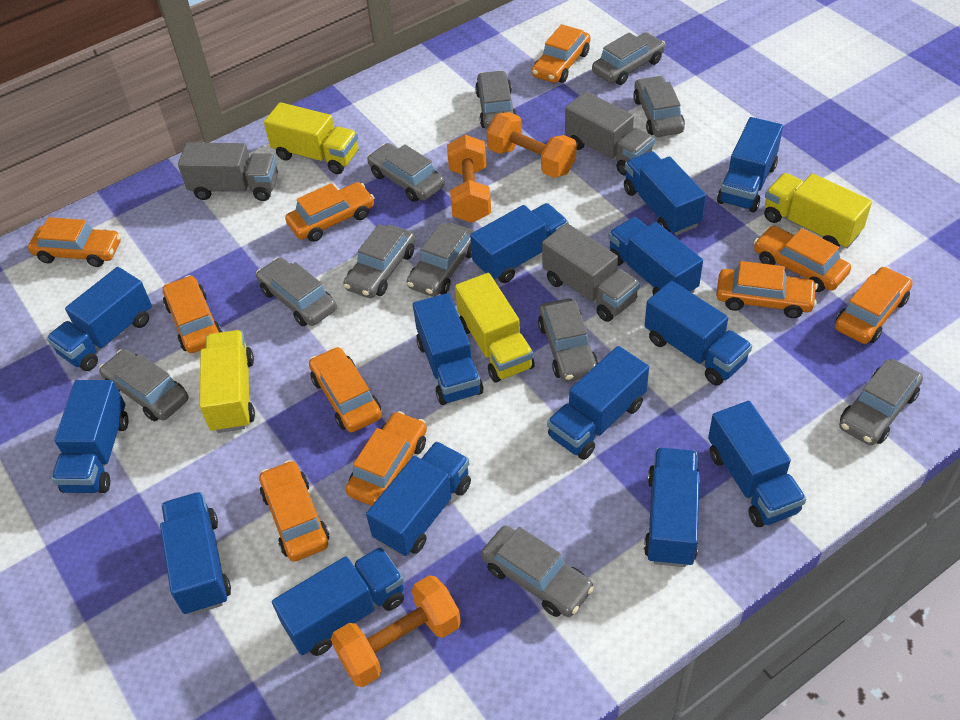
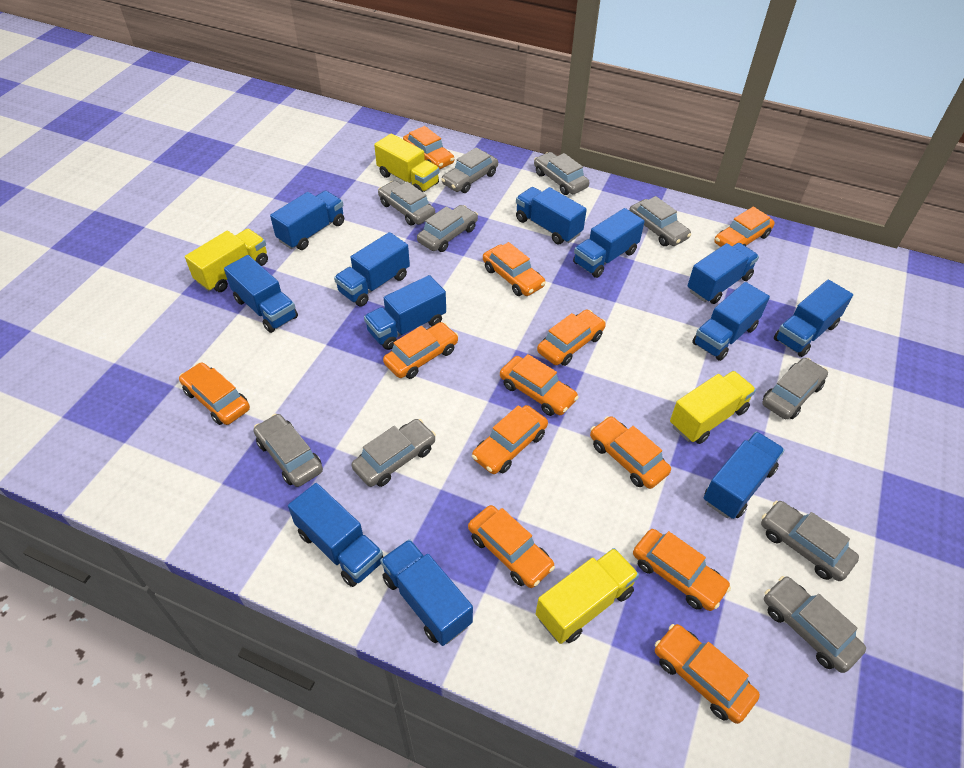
blue truck: [47,267,152,371] [51,380,128,493] [160,492,231,615] [272,547,404,656] [366,441,471,556] [413,293,483,405] [470,203,568,283] [547,346,649,460] [608,217,703,295] [624,151,706,235] [644,448,700,567] [645,281,752,385] [708,401,806,527] [717,117,783,213] = 14 -> [224,255,298,333] [270,191,344,250] [288,483,383,587] [334,232,410,307] [364,275,446,350] [380,539,473,646] [516,187,587,244] [573,208,645,278] [687,243,759,304] [692,282,770,361] [704,432,785,519] [774,280,853,357] = 12
grey car: [99,349,188,421] [256,257,337,326] [343,224,415,298] [367,143,445,202] [407,222,475,297] [475,70,517,129] [481,526,594,617] [538,299,598,382] [592,32,665,85] [633,76,685,137] [839,359,923,445] = 11 -> [254,414,323,487] [352,419,436,487] [378,181,435,226] [417,205,478,252] [441,147,498,193] [534,152,590,195] [629,196,691,246] [761,501,859,581] [762,358,828,419] [764,576,866,673] = 10
grey truck: [178,142,278,201] [542,223,640,322] [565,91,655,176] = 3 -> none = 0
orange car: [28,217,121,267] [163,275,222,353] [259,460,329,562] [285,182,374,242] [309,347,382,432] [345,411,427,506] [532,24,591,83] [716,261,818,318] [754,226,851,292] [835,266,912,344] = 10 -> [179,362,250,425] [383,322,459,379] [403,126,454,170] [468,505,555,588] [472,405,548,474] [483,242,546,296] [500,354,579,416] [537,310,606,366] [590,416,671,489] [633,529,731,611] [655,624,760,724] [714,207,775,247] = 12
orange dumbbell: [331,575,461,687] [447,135,491,223] [486,112,576,178] = 3 -> none = 0

